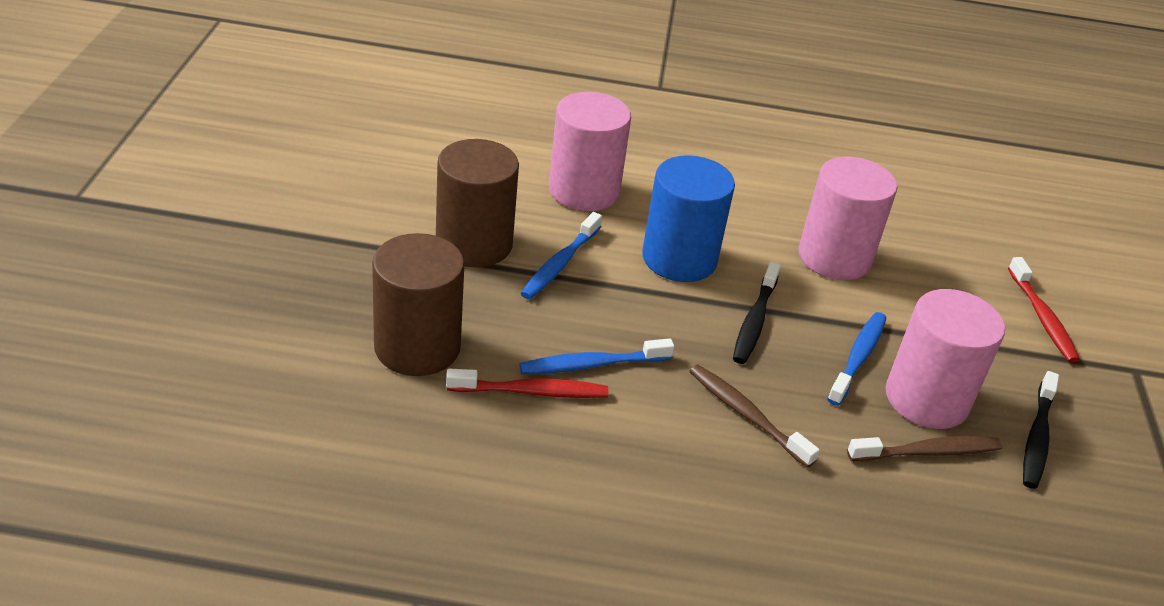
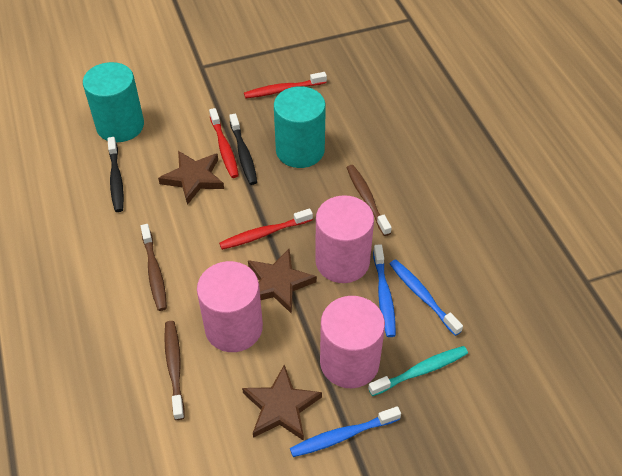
blue cylinder: [642,155,735,282] = 1 -> none = 0
brown cylinder: [372,233,465,376] [436,139,519,267] = 2 -> none = 0
brown star: none = 0 -> [158,151,224,205] [242,365,322,441] [248,249,317,314] = 3
brown toothbrush: [689,365,820,468] [847,436,1002,461] = 2 -> [141,224,167,311] [164,321,185,420] [347,165,392,236] = 3
red toothbrush: [446,369,608,398] [1008,257,1080,363] = 2 -> [209,108,239,178] [219,208,313,250] [244,72,327,99] = 3
turquoise cylinder: none = 0 -> [83,62,144,142] [274,86,326,168] = 2
turquoise toothbrush: none = 0 -> [368,346,468,396] = 1

